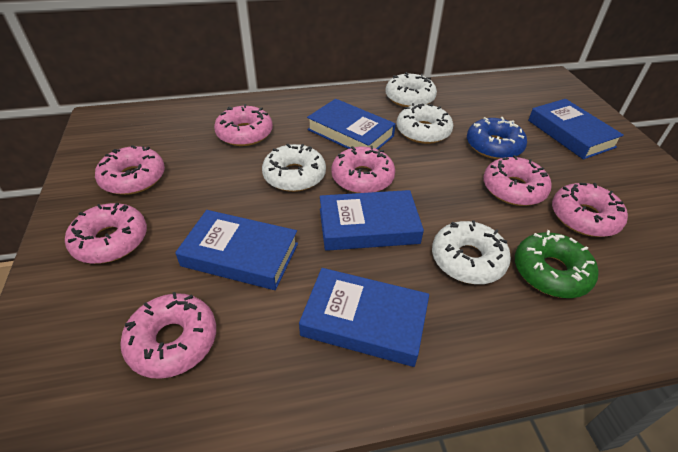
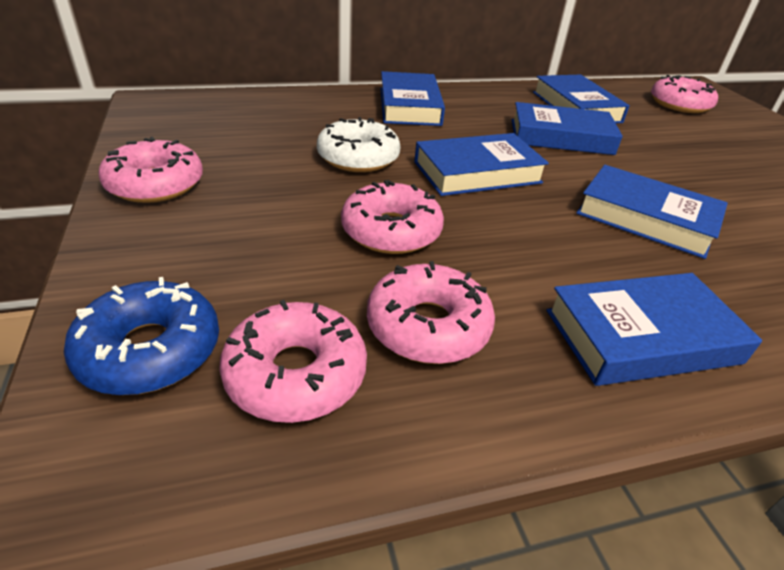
blue book: [175,210,298,290] [299,268,429,367] [307,99,396,149] [320,190,424,251] [528,99,624,160] = 5 -> [380,71,445,126] [414,133,549,196] [512,102,623,155] [533,74,630,123] [546,273,762,386] [576,165,728,259] = 6
green donut: [515,230,598,298] = 1 -> none = 0
pink donut: [65,203,147,264] [95,145,165,195] [120,292,216,379] [214,104,273,146] [332,146,395,193] [483,155,552,206] [552,183,628,237] = 7 -> [98,137,203,203] [219,300,367,423] [341,180,444,254] [367,261,495,364] [651,75,718,113] = 5
white donut: [262,144,326,192] [385,72,437,107] [397,103,453,144] [432,220,511,284] = 4 -> [317,117,401,172] = 1

